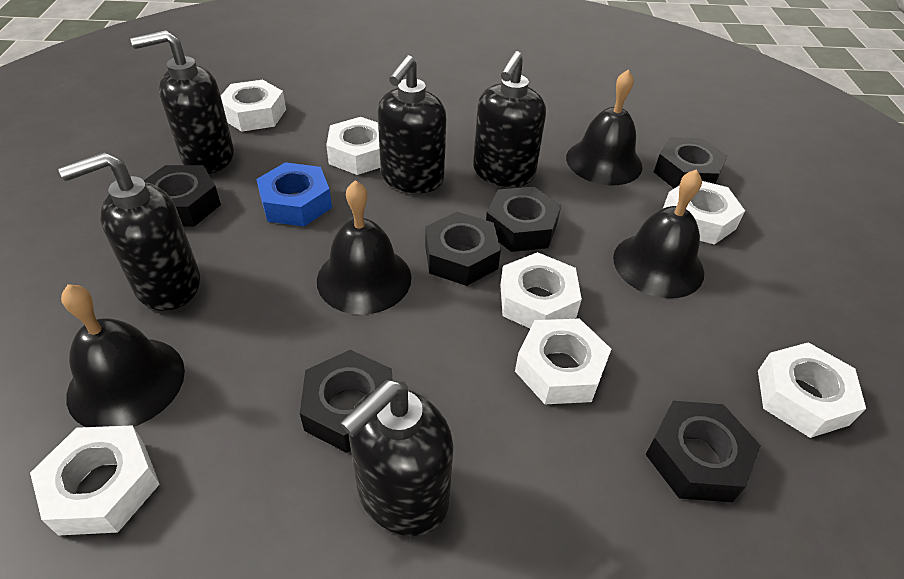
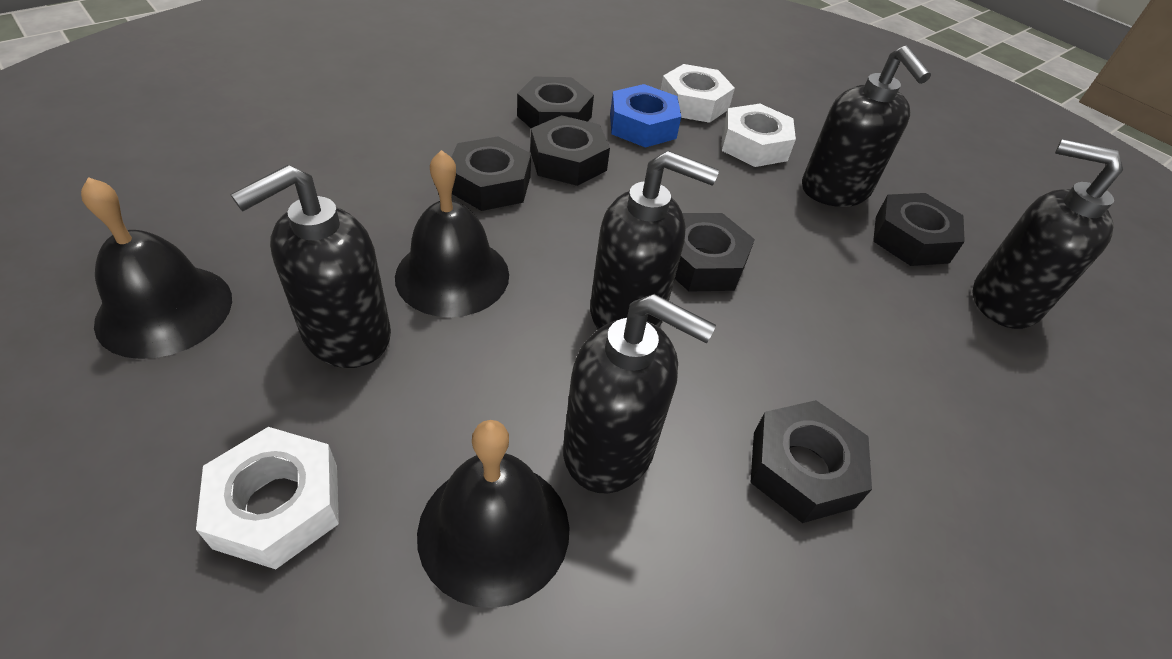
black bell: [61,284,185,427] [317,180,411,315] [566,70,643,185] [613,169,704,298] = 4 -> [81,177,232,359] [395,150,509,317] [417,420,570,608] = 3
white nut: [30,425,160,535] [221,80,286,132] [326,117,381,175] [500,252,582,329] [515,318,611,404] [663,181,745,245] [758,342,866,438] = 7 -> [196,427,339,569] [661,64,735,123] [722,104,796,167] = 3

